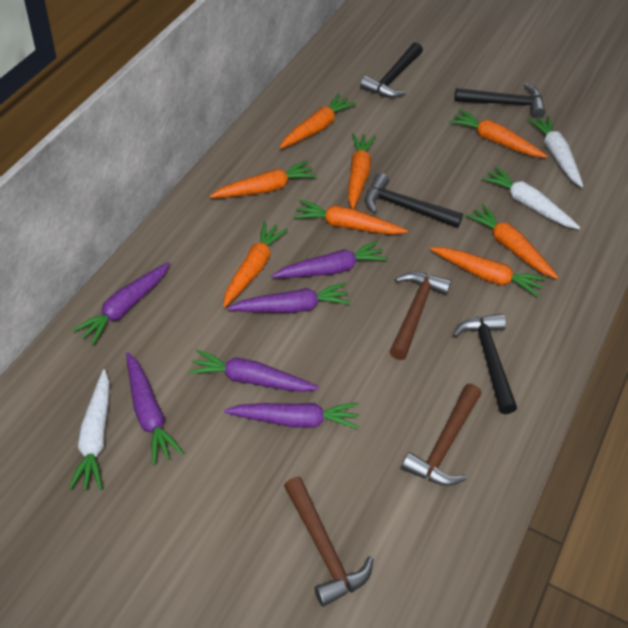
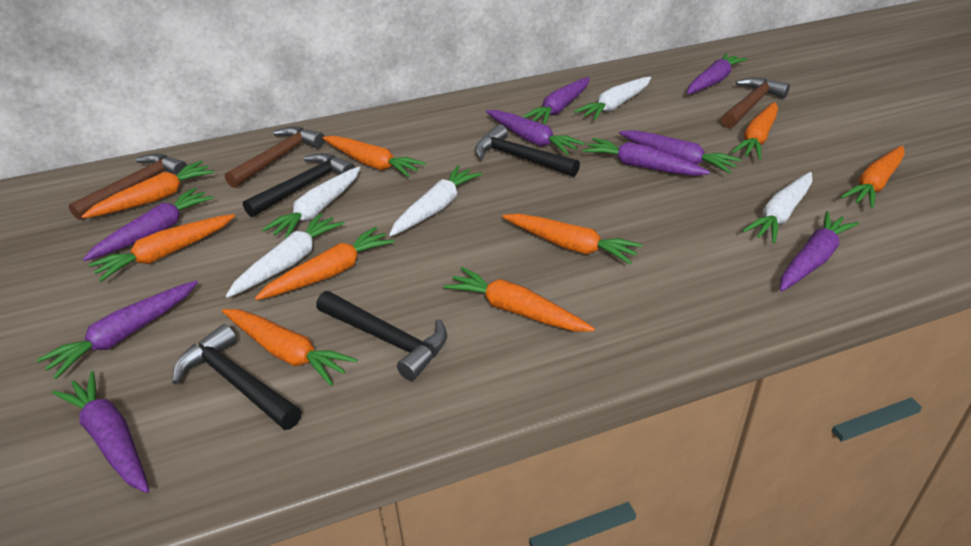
orange carrot: [209,160,317,198] [223,221,288,308] [279,93,356,149] [294,200,408,235] [348,133,376,209] [430,247,546,297] [449,109,548,158] [466,204,559,279] = 8 -> [81,161,215,218] [89,214,235,282] [222,309,357,386] [255,227,394,300] [322,136,426,177] [443,267,595,332] [502,214,642,264] [732,102,778,159] [841,146,905,209] = 9
purple carrot: [72,262,170,346] [126,352,184,465] [188,349,319,392] [224,403,359,429] [227,282,351,313] [271,241,388,278] = 6 -> [37,281,198,379] [52,371,149,493] [83,188,214,261] [486,110,585,155] [523,77,590,125] [583,138,710,176] [619,130,741,174] [687,53,747,94] [780,211,859,291] = 9
white carrot: [68,369,109,490] [482,166,580,229] [528,115,583,187] = 3 -> [226,213,345,298] [262,167,360,238] [389,165,482,236] [574,77,651,120] [742,172,813,243] = 5

